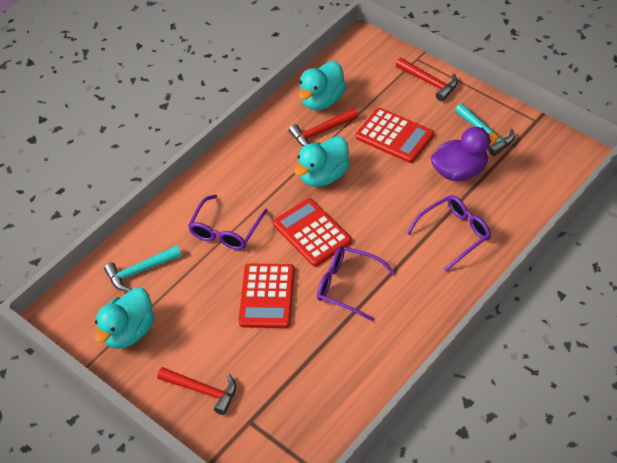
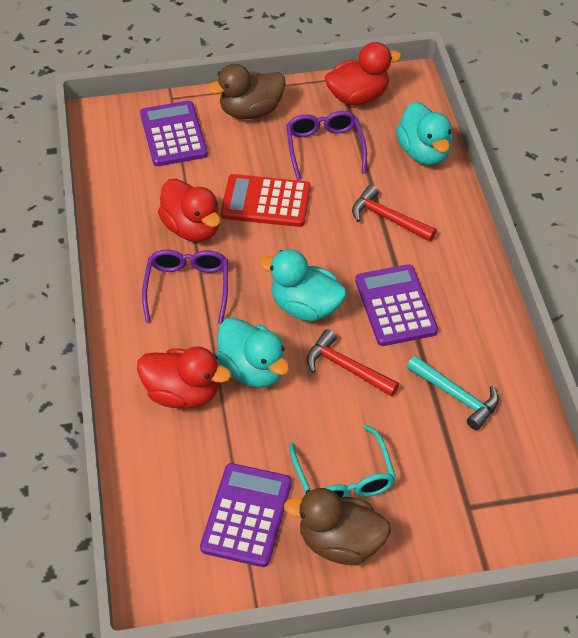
brown duck: none = 0 -> [207,64,286,119] [284,488,391,565] = 2
purple calculator: none = 0 -> [140,101,208,166] [200,463,292,567] [355,264,438,346] = 3
purple duck: [430,127,499,181] = 1 -> none = 0
purple glasses: [188,194,268,250] [317,246,396,322] [407,195,491,272] = 3 -> [142,250,228,324] [286,111,367,180] = 2
red calculator: [238,263,295,328] [273,198,352,267] [356,108,434,163] = 3 -> [221,174,311,227] = 1
red duck: none = 0 -> [137,346,231,409] [158,179,221,242] [325,42,401,105] = 3
red hammer: [157,367,236,415] [289,108,358,146] [396,58,458,101] = 3 -> [307,329,399,397] [352,185,437,242] = 2
turquoise glasses: none = 0 -> [289,424,396,497] = 1
turquoise hammer: [104,245,182,291] [455,103,515,156] = 2 -> [407,356,499,430] = 1

